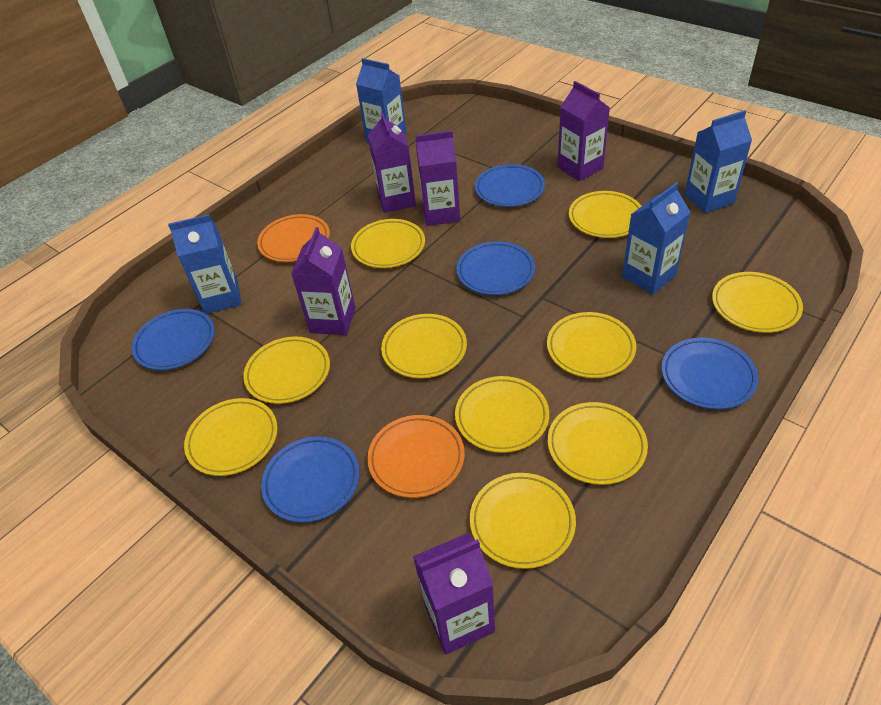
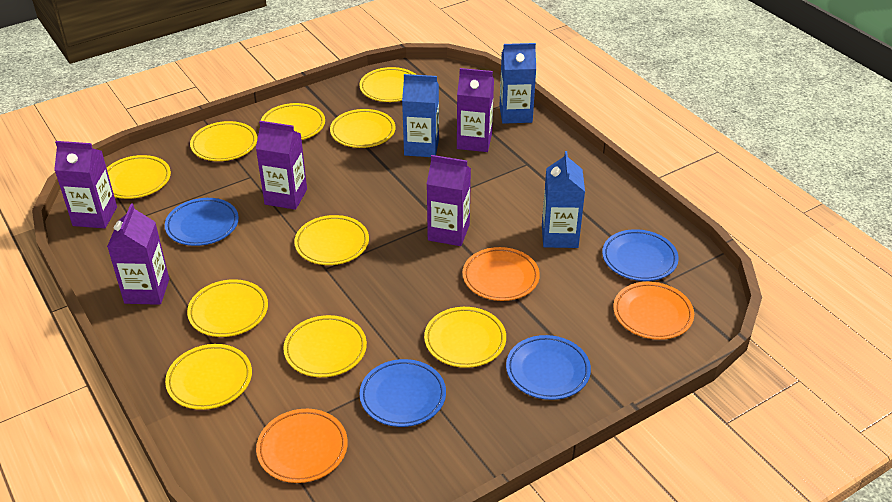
blue carton: [168,214,241,314] [356,58,406,142] [622,182,691,295] [685,110,752,213] = 4 -> [402,74,439,157] [499,43,536,124] [542,151,585,248] = 3
blue plate: [132,309,215,370] [261,436,359,523] [456,241,535,295] [475,164,545,207] [661,337,758,409] = 5 -> [165,198,239,246] [359,359,446,427] [506,335,591,400] [602,229,679,281] = 4
orange plate: [257,214,330,262] [367,415,465,498] = 2 -> [256,409,348,483] [462,247,540,301] [613,282,694,340] = 3

